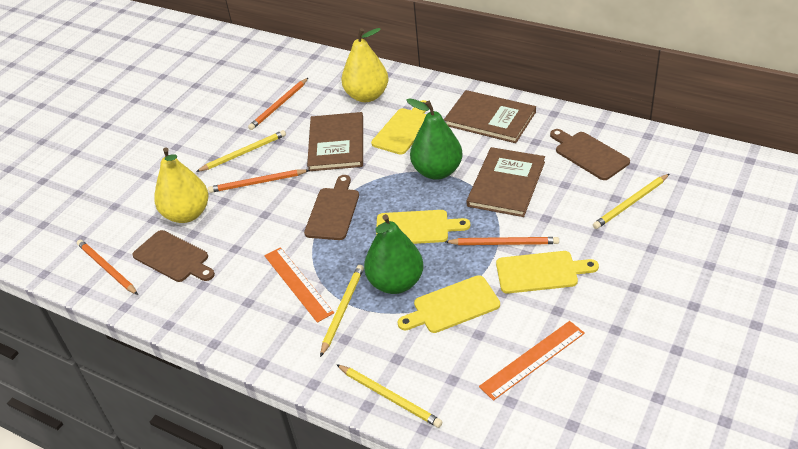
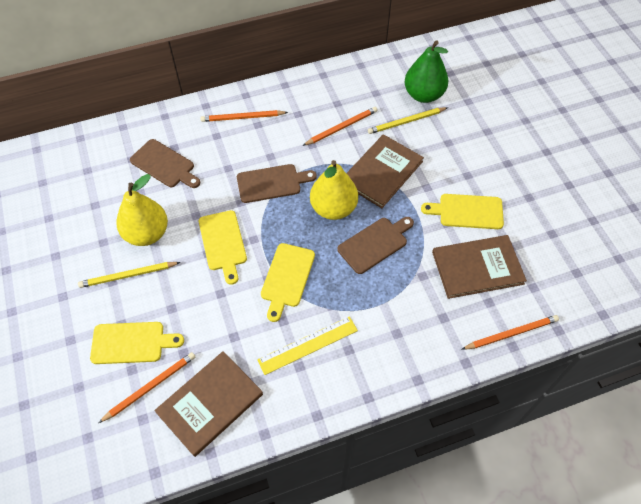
green pear: [364,214,423,294] [406,98,463,180] = 2 -> [405,40,448,103] = 1
orange ruler: [264,247,334,323] [479,321,585,401] = 2 -> none = 0
yellow pencil: [196,130,286,172] [320,265,364,357] [336,364,442,428] [593,174,669,229] = 4 -> [78,262,180,288] [368,107,448,134] = 2
yellow ruler: none = 0 -> [257,316,358,375] = 1

